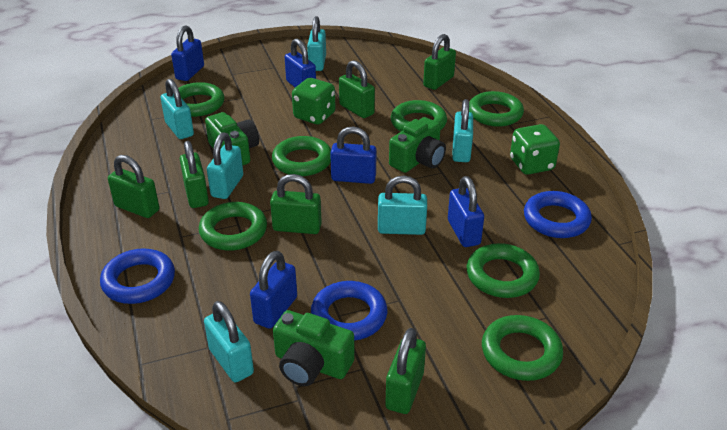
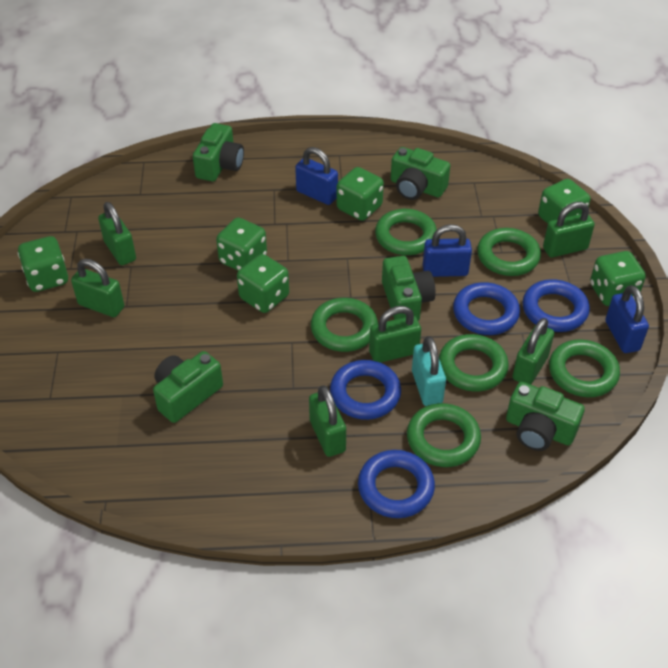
blue padlock: [171,25,204,81] [250,251,297,329] [285,38,316,87] [330,126,377,184] [448,176,484,247] = 5 -> [295,147,338,205] [423,224,472,277] [605,285,649,353] = 3
blue ring: [100,249,175,304] [311,281,387,341] [524,191,592,238] = 3 -> [330,360,401,420] [358,450,435,518] [453,282,520,335] [523,279,590,332] = 4
green camera: [205,112,259,166] [273,310,355,386] [389,117,446,173] = 3 -> [153,351,223,423] [193,123,244,181] [382,256,436,321] [391,147,450,200] [506,382,585,451] = 5
green dice: [292,78,335,124] [510,124,560,175] = 2 -> [18,236,68,292] [216,218,267,271] [237,254,289,313] [337,167,384,221] [538,179,590,224] [590,251,646,306] = 6
green ring: [178,82,225,117] [199,202,267,251] [272,136,331,176] [391,100,447,132] [467,243,540,298] [469,91,524,127] [482,315,563,381] = 7 -> [311,298,378,352] [375,209,437,255] [407,403,481,467] [439,334,509,392] [477,228,541,276] [549,339,620,397] = 6
turquoise padlock: [160,79,194,139] [204,301,254,382] [207,132,243,199] [307,16,326,71] [378,175,427,235] [452,99,473,162] = 6 -> [412,336,446,406] = 1

